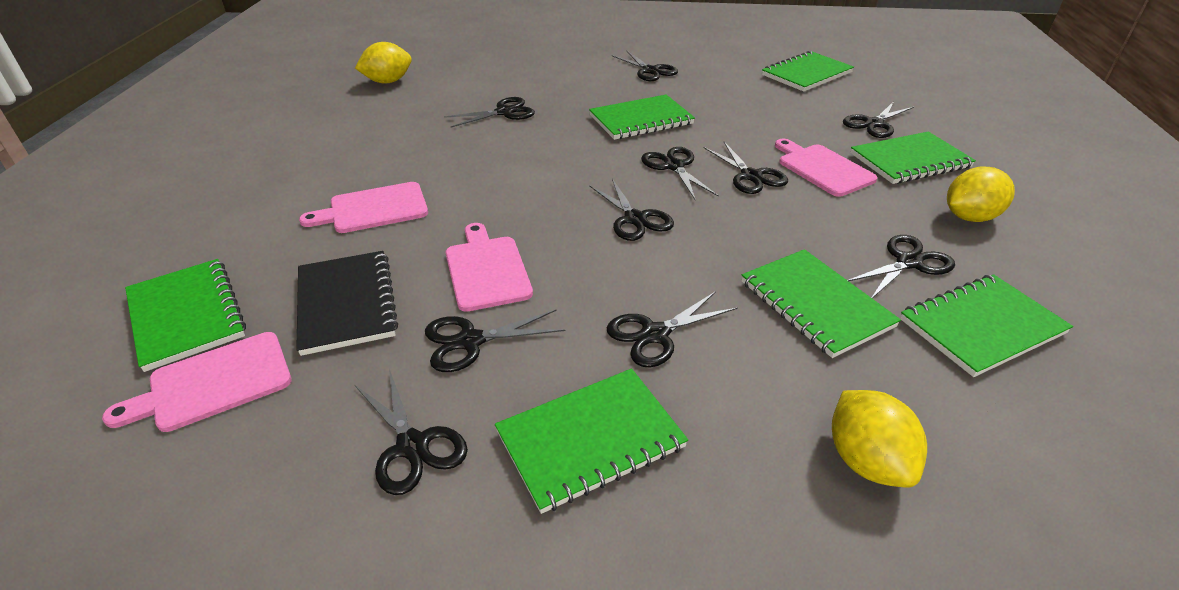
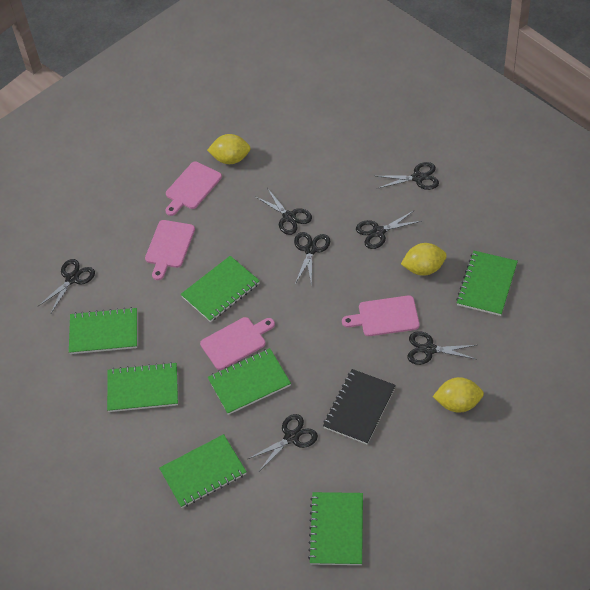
black scissors: [355,369,468,495] [425,310,565,372] [444,97,535,127] [589,179,674,241] [607,291,738,367] [612,50,678,81] [641,147,719,200] [704,142,788,194] [843,101,914,138] [847,235,955,298] = 10 -> [38,259,95,313] [248,414,318,471] [256,188,312,235] [294,232,330,286] [356,210,422,249] [376,162,439,190] [408,331,477,365] = 7

